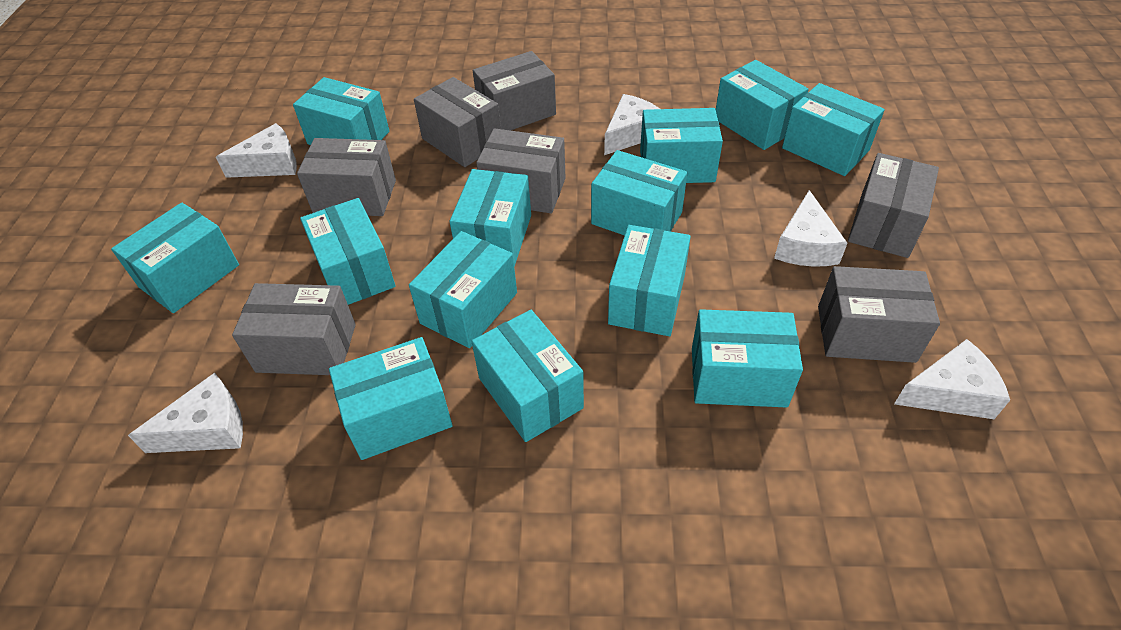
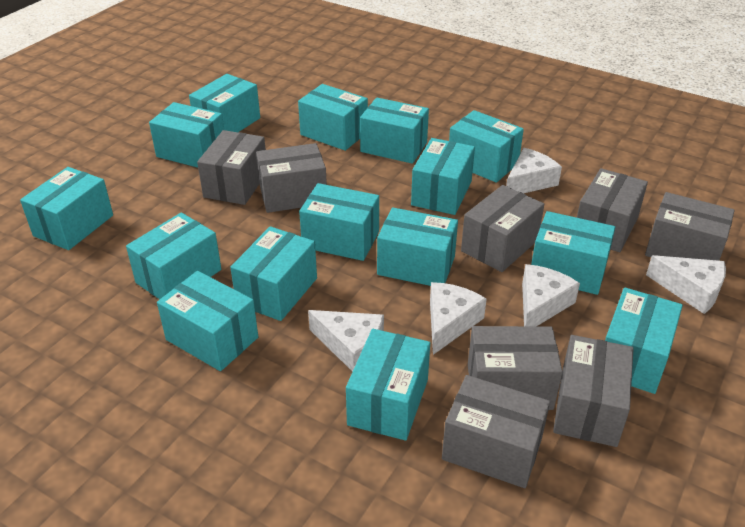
grey box: [232,283,356,375] [297,138,396,216] [414,77,501,167] [473,51,556,131] [476,128,566,213] [818,266,940,363] [848,153,939,258] = 7 -> [197,130,266,205] [256,143,327,213] [442,375,550,488] [461,185,544,272] [468,326,563,410] [553,335,634,447] [577,168,648,252] [645,192,735,261] = 8
turquoise box: [111,203,239,313] [293,77,390,145] [300,198,396,305] [329,337,453,460] [409,231,517,348] [450,169,531,267] [471,310,584,442] [591,150,688,236] [608,225,691,336] [640,108,723,183] [692,309,803,408] [716,60,809,150] [782,83,885,176] = 13 -> [20,167,113,250] [126,213,221,299] [149,102,224,168] [157,271,258,371] [189,74,260,132] [230,226,317,321] [298,84,368,151] [299,183,379,261] [346,329,430,441] [360,98,429,164] [377,208,458,286] [411,138,475,215] [449,110,524,183] [531,211,615,295] [605,287,683,394] = 15

